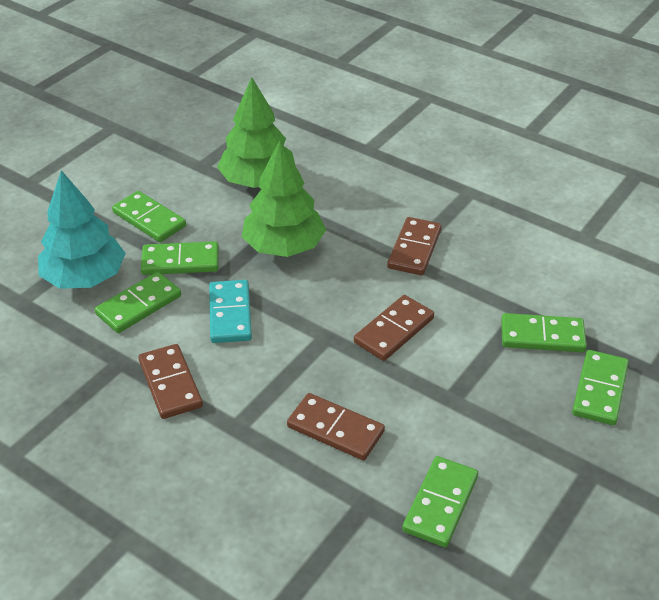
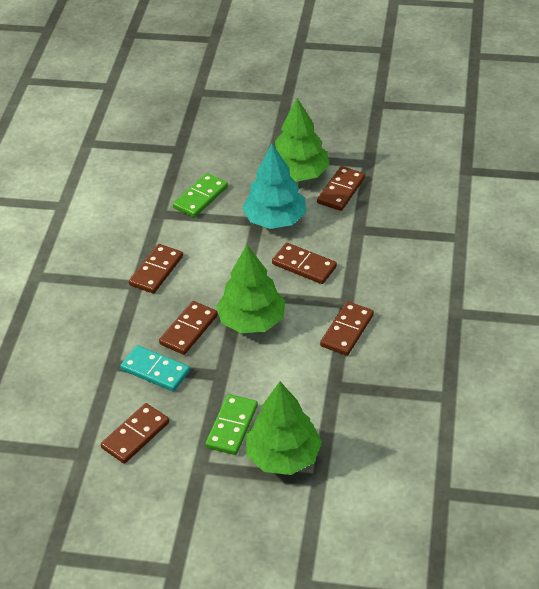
brown domino: [139,344,203,419] [287,393,385,460] [354,295,434,361] [387,217,442,275] = 4 -> [101,403,169,464] [129,244,183,294] [159,301,218,355] [272,243,337,284] [317,166,365,211] [320,301,374,356] = 6
green domino: [95,272,181,333] [112,191,186,242] [141,241,219,275] [402,456,478,547] [501,313,587,352] [572,350,629,425] = 6 -> [173,173,228,218] [205,394,258,455] = 2
green tree: [217,77,295,188] [242,140,326,257] = 2 -> [216,245,285,333] [246,382,322,475] [275,98,330,182] = 3

